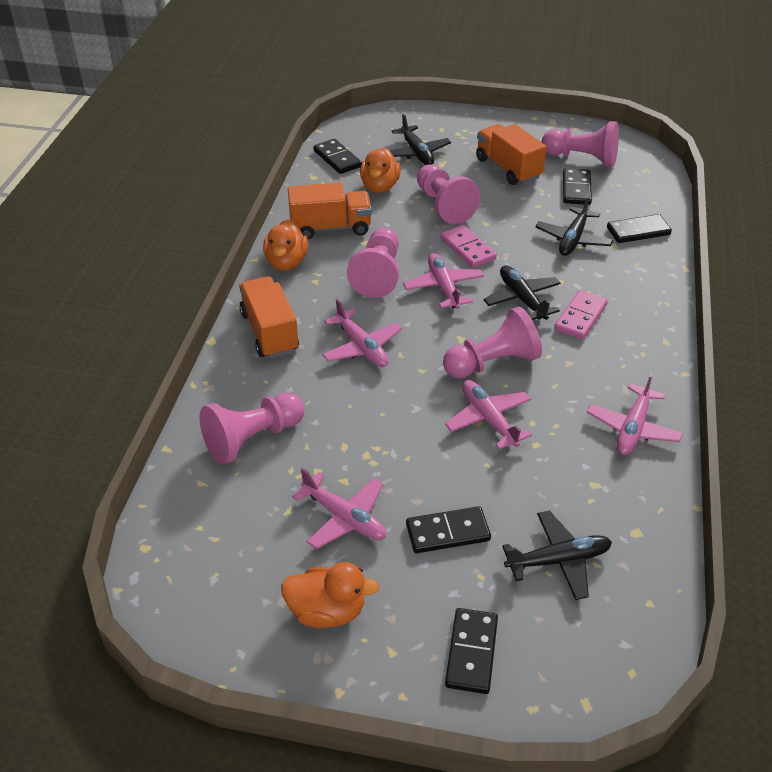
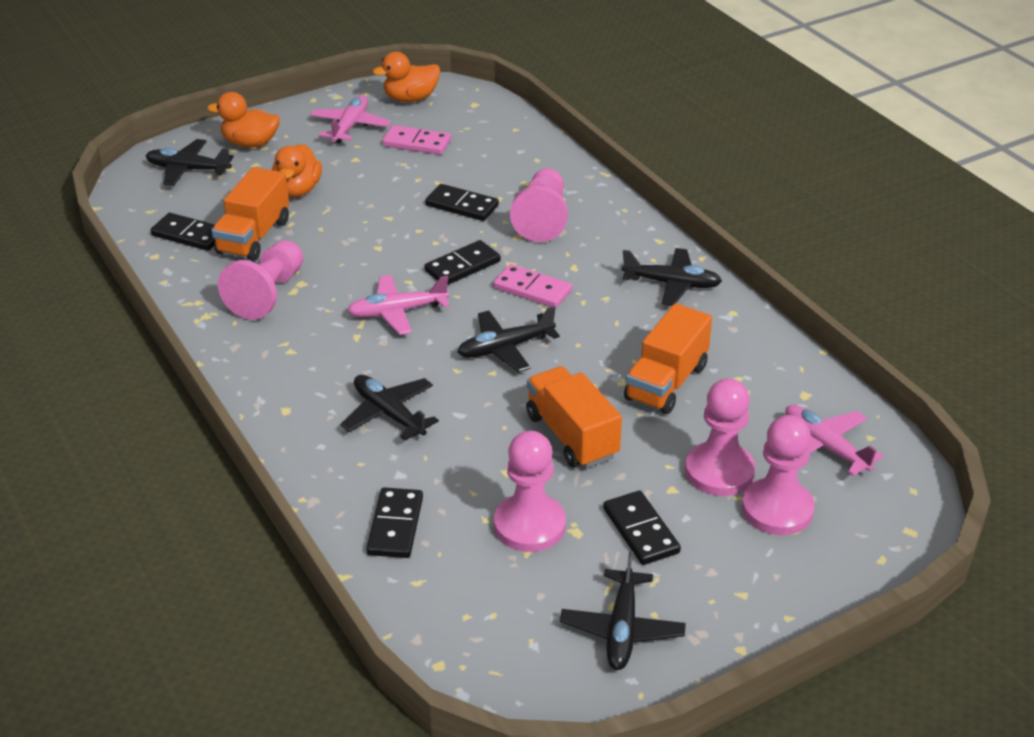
black plane: [390,114,451,165] [484,265,561,320] [502,511,612,600] [536,195,613,256] = 4 -> [146,139,234,186] [340,375,439,441] [458,306,560,372] [560,551,686,670] [622,248,722,305] = 5
pink plane: [292,468,386,549] [322,298,402,367] [403,253,484,309] [445,380,532,449] [587,373,683,455] = 5 -> [310,95,391,143] [347,275,449,335] [785,405,884,476] = 3

